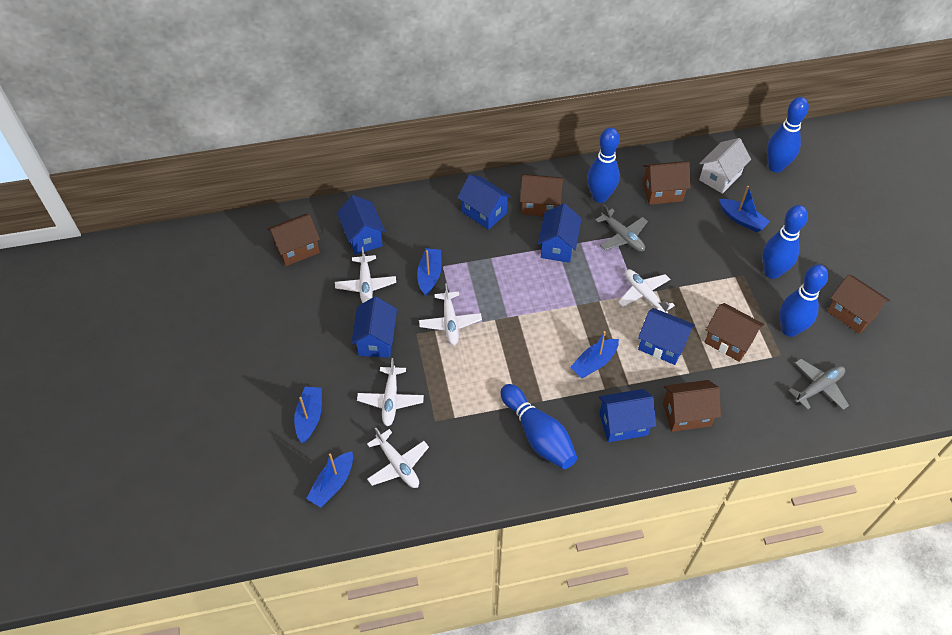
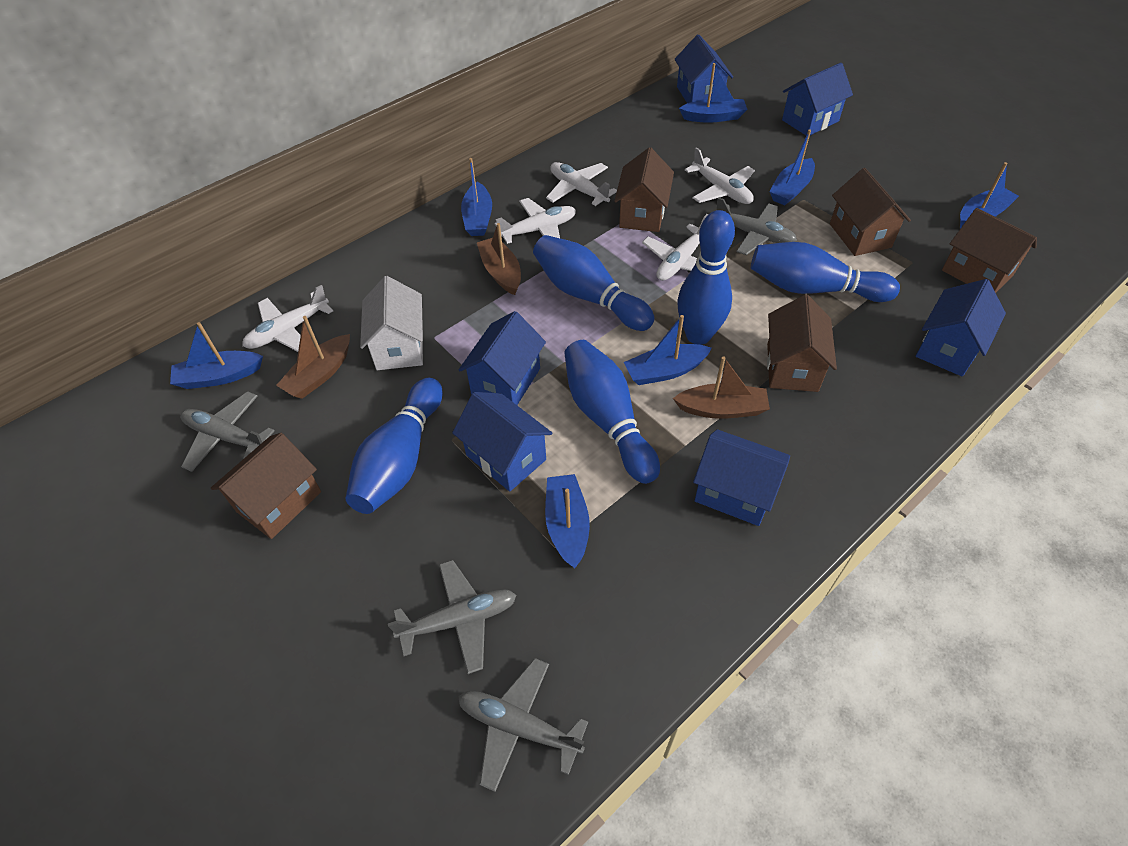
blue boat: [294,387,322,443] [306,451,353,508] [417,248,441,296] [570,331,619,378] [719,186,770,232] = 5 -> [170,322,263,389] [461,158,492,236] [545,474,590,568] [624,315,712,385] [679,63,747,123] [769,129,815,205] [960,162,1019,228] = 7
brown boat: none = 0 -> [276,316,350,399] [477,223,521,295] [673,356,770,419] = 3
brown house: [267,214,320,266] [520,174,563,217] [643,161,691,205] [663,380,721,432] [704,303,764,362] [827,275,890,334] = 6 -> [211,433,321,539] [614,147,674,232] [767,294,837,392] [830,168,911,256] [942,208,1037,293] = 5
grey plane: [595,205,648,252] [788,359,849,410] = 2 -> [180,391,275,472] [388,560,516,674] [458,658,588,792] [717,197,797,255] = 4

